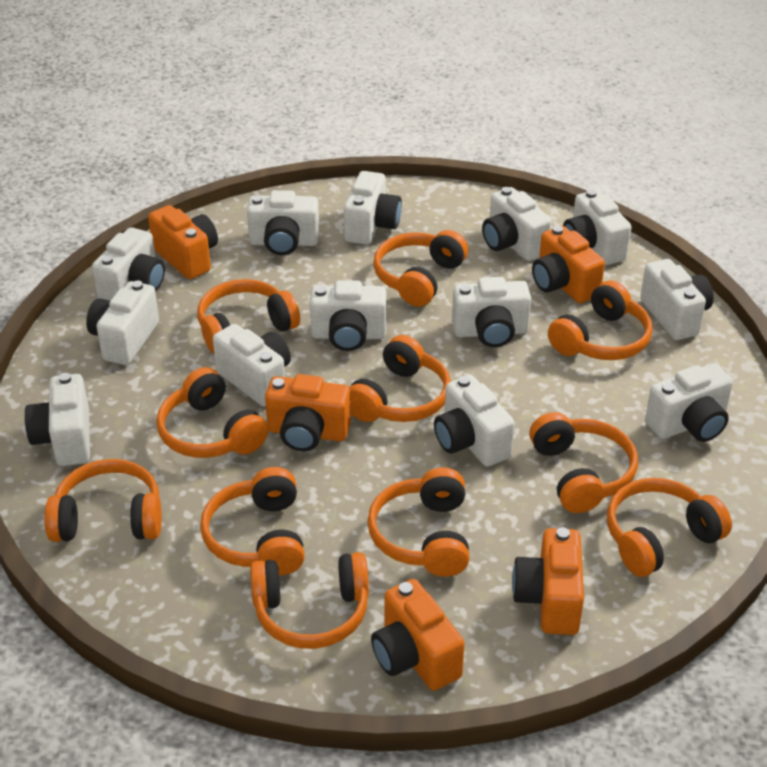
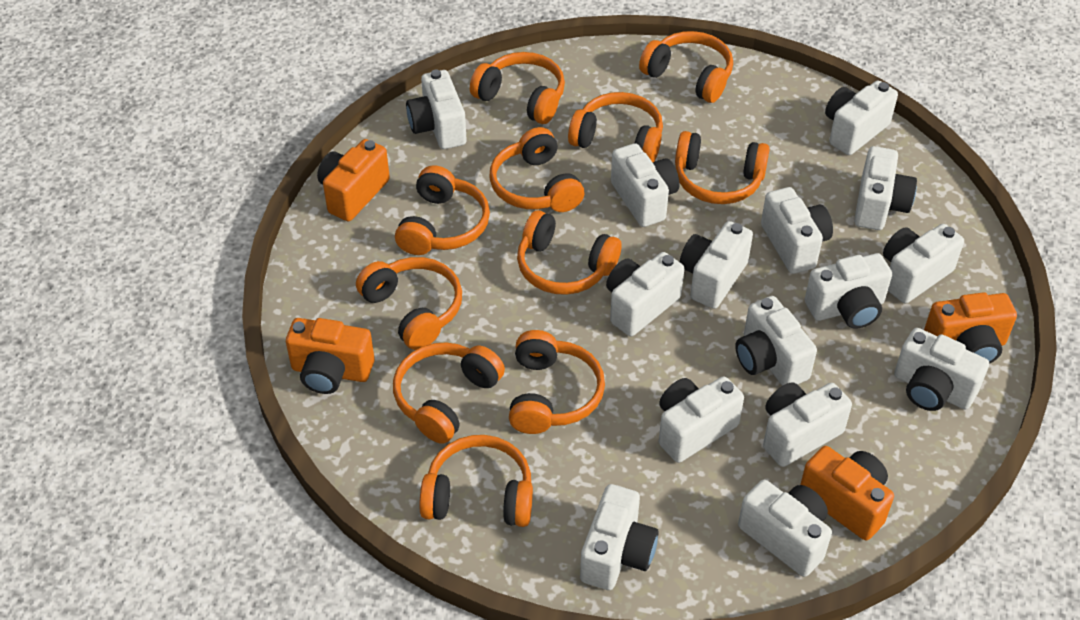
orange camera: [148,205,218,279] [265,374,351,451] [371,579,465,691] [512,527,584,635] [532,226,605,303] = 5 -> [286,318,375,394] [317,139,390,221] [800,446,894,541] [924,292,1017,364] = 4
white camera: [25,373,90,466] [86,281,159,365] [92,227,165,301] [213,324,291,407] [247,190,319,255] [310,280,386,351] [344,171,402,245] [434,375,515,467] [452,277,531,347] [482,187,552,261] [563,189,632,265] [640,259,714,340] [645,363,733,442] = 13 -> [406,70,467,149] [580,484,659,590] [606,252,684,336] [611,143,679,227] [659,376,744,463] [680,221,753,309] [735,296,817,386] [738,480,832,577] [761,187,833,274] [763,382,852,467] [805,253,892,329] [825,81,898,155] [854,146,917,230] [883,224,964,303] [894,328,989,411] = 15

